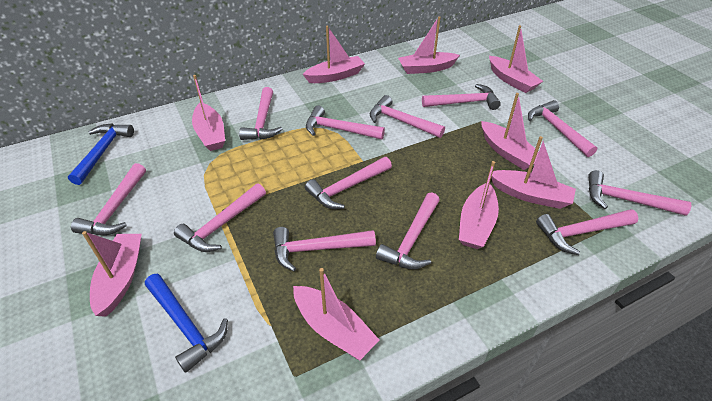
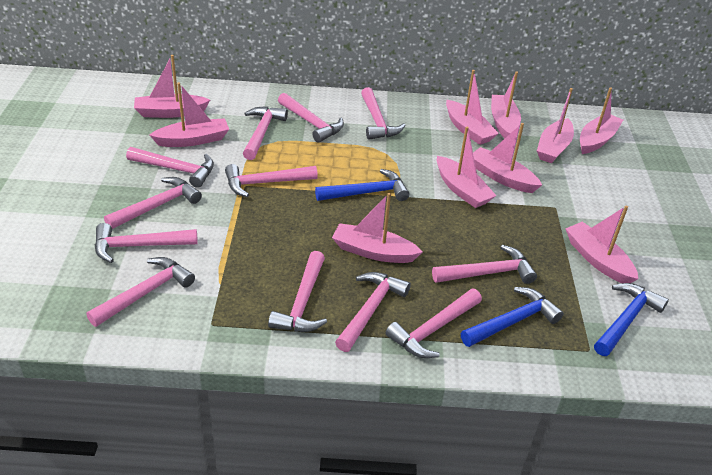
blue hammer: [68,124,134,185] [145,274,228,373] = 2 -> [315,169,409,201] [461,287,564,347] [594,283,669,356] = 3
pink boat: [82,231,142,317] [192,75,225,151] [293,268,379,360] [303,26,365,83] [398,16,460,74] [459,161,499,249] [481,93,539,170] [489,25,543,93] [491,136,576,209] = 9 -> [134,55,210,118] [149,82,229,147] [332,193,423,263] [437,127,497,208] [446,70,499,145] [473,123,542,193] [491,71,521,139] [537,88,574,163] [565,205,639,283] [580,87,623,154] = 10

